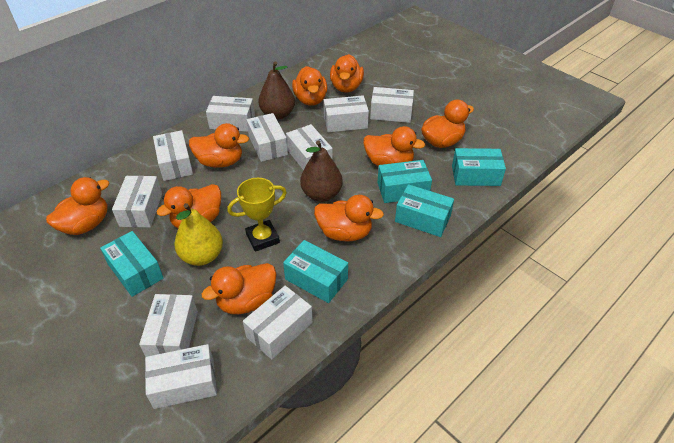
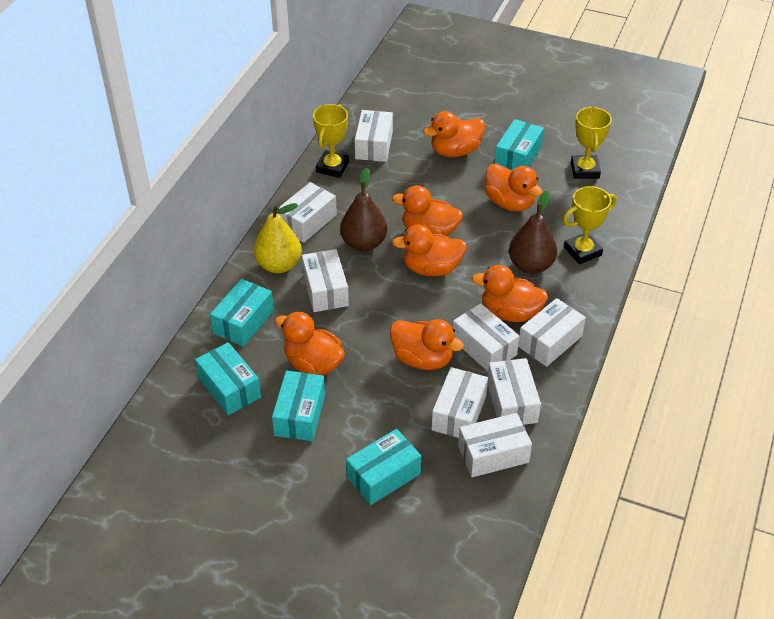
orange duck: [46,177,110,235] [157,184,221,228] [189,123,249,168] [201,263,276,314] [292,66,328,106] [314,195,384,242] [330,54,364,93] [363,126,425,166] [421,99,474,148] = 9 -> [275,312,345,375] [390,319,464,370] [392,185,463,236] [392,225,467,276] [423,111,485,157] [472,265,548,322] [485,163,543,212] = 7
white box: [112,176,162,228] [139,294,198,357] [145,344,217,409] [153,130,193,181] [206,96,255,132] [243,286,313,359] [247,113,288,162] [286,124,333,170] [323,95,369,132] [370,87,414,123] = 10 -> [277,182,337,243] [302,249,349,312] [355,110,393,162] [432,367,488,438] [453,303,520,371] [458,413,532,477] [487,358,541,425] [518,298,586,367] = 8
yellow trophy: [227,178,287,252] = 1 -> [313,104,349,178] [563,186,617,264] [571,106,612,179] = 3

